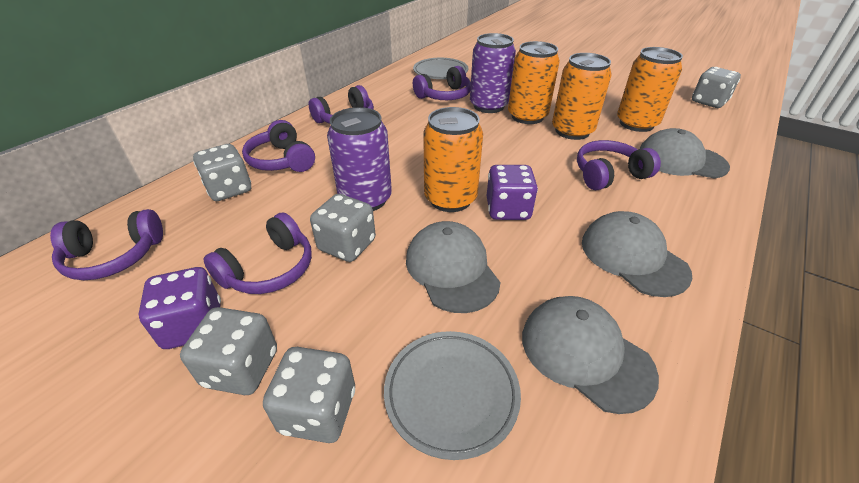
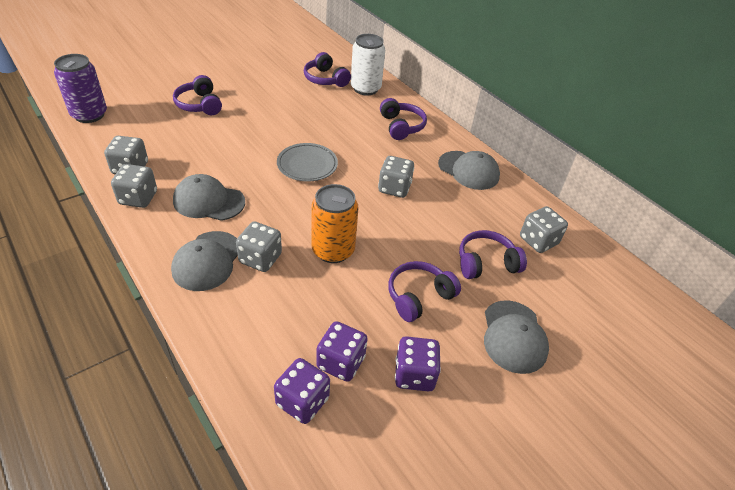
grey plate: [384,331,521,460] [413,58,468,79] = 2 -> [277,143,338,182] = 1
orange can: [423,107,483,212] [508,41,560,124] [552,53,612,140] [617,47,683,132] = 4 -> [311,184,359,263] = 1
purple can: [327,107,392,211] [470,33,516,113] = 2 -> [54,54,107,123] = 1
purple dice: [139,267,221,349] [487,165,538,220] = 2 -> [274,358,330,424] [316,321,368,382] [395,336,441,392] = 3
purple headphones: [50,209,163,280] [203,213,312,294] [242,120,315,172] [309,85,374,124] [413,66,471,100] [577,140,661,190] = 6 -> [173,75,222,115] [304,52,351,87] [380,98,427,140] [388,261,461,322] [459,230,527,279] = 5
white can: none = 0 -> [351,34,385,96] = 1

